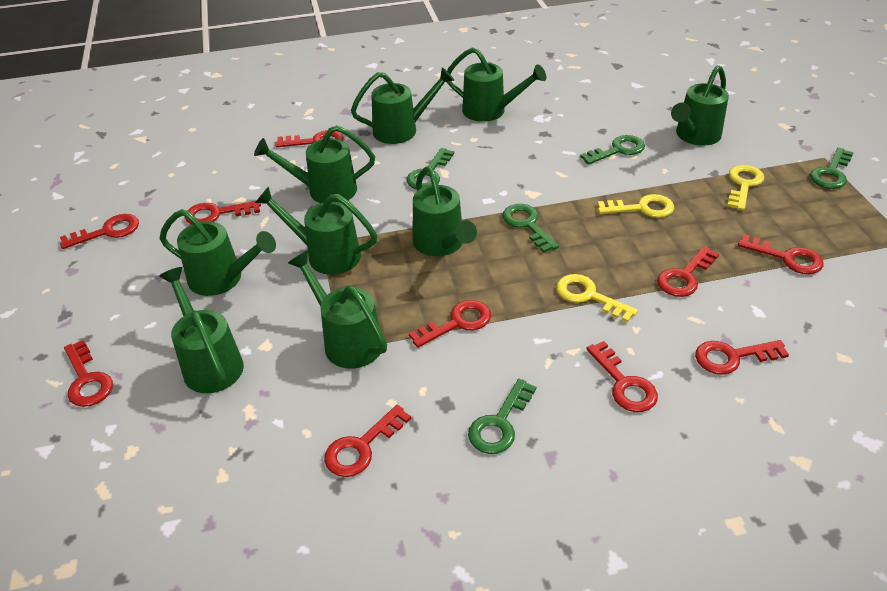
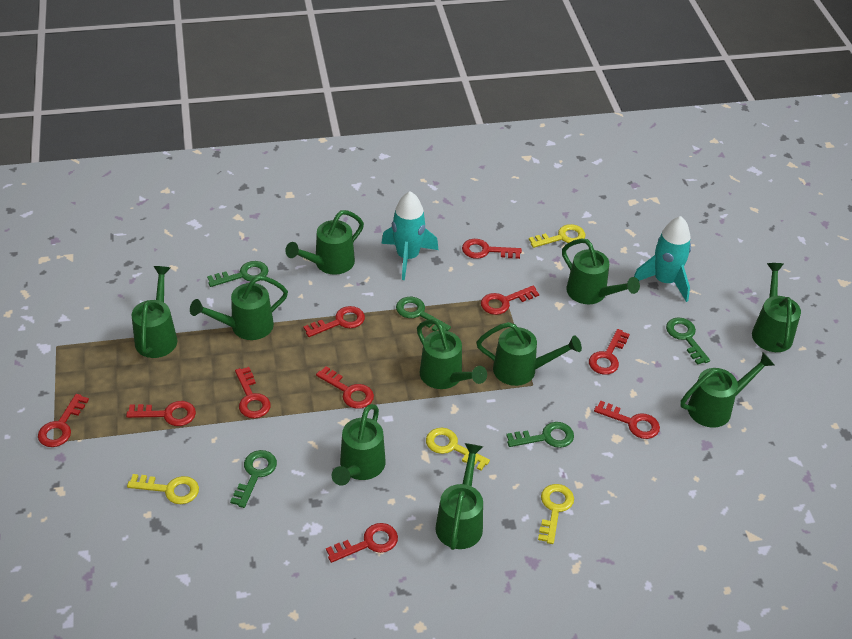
green watering can: [159,267,244,393] [160,209,276,296] [254,125,375,203] [255,186,377,275] [288,251,387,369] [351,67,455,144] [413,166,477,256] [447,47,546,122] [671,65,729,146] = 9 -> [132,266,177,358] [190,275,288,340] [285,210,364,275] [332,404,386,486] [417,319,487,389] [435,443,483,550] [476,322,582,386] [562,239,640,304] [680,353,774,428] [752,263,801,352] = 10
turquoise rocket: none = 0 -> [381,191,439,280] [634,216,691,302] = 2
yellow key: [556,274,638,323] [597,194,674,218] [727,165,764,210] = 3 -> [127,474,199,504] [426,428,490,471] [529,224,585,248] [538,484,574,544] = 4

